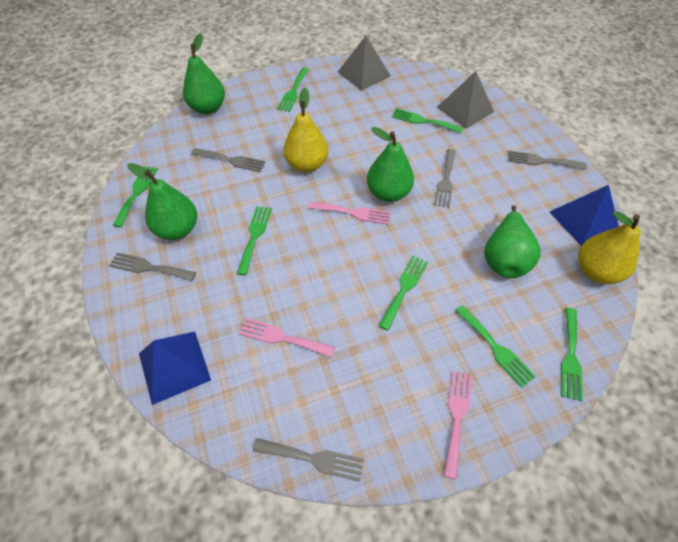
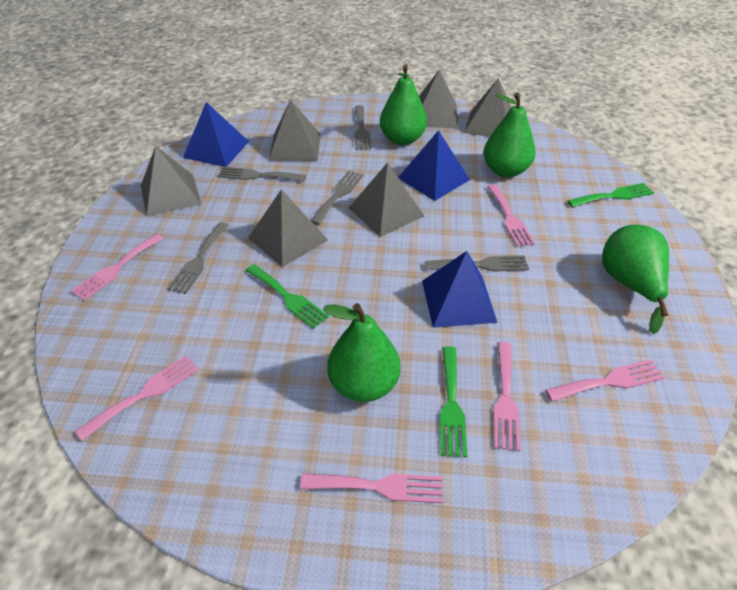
blue pyramid: [139,331,211,405] [550,185,619,246] = 2 -> [183,102,249,167] [398,130,470,201] [422,251,498,328] = 3
green fork: [113,166,157,227] [237,206,272,275] [277,68,309,112] [378,256,428,331] [392,108,463,133] [455,305,536,388] [561,308,583,401] = 7 -> [246,264,329,329] [440,346,467,457] [567,183,654,207] = 3
grey pyramid: [338,36,391,91] [437,71,494,129] = 2 -> [141,146,201,216] [248,189,328,267] [268,100,321,161] [349,162,424,237] [419,70,458,128] [464,78,512,137] = 6
pink fork: [239,318,335,357] [308,202,391,225] [444,371,472,480] = 3 -> [71,234,164,301] [75,355,199,441] [300,474,443,503] [488,184,535,247] [494,342,521,451] [546,360,665,402] = 6
yellow pear: [283,88,328,172] [578,211,641,284] = 2 -> none = 0

